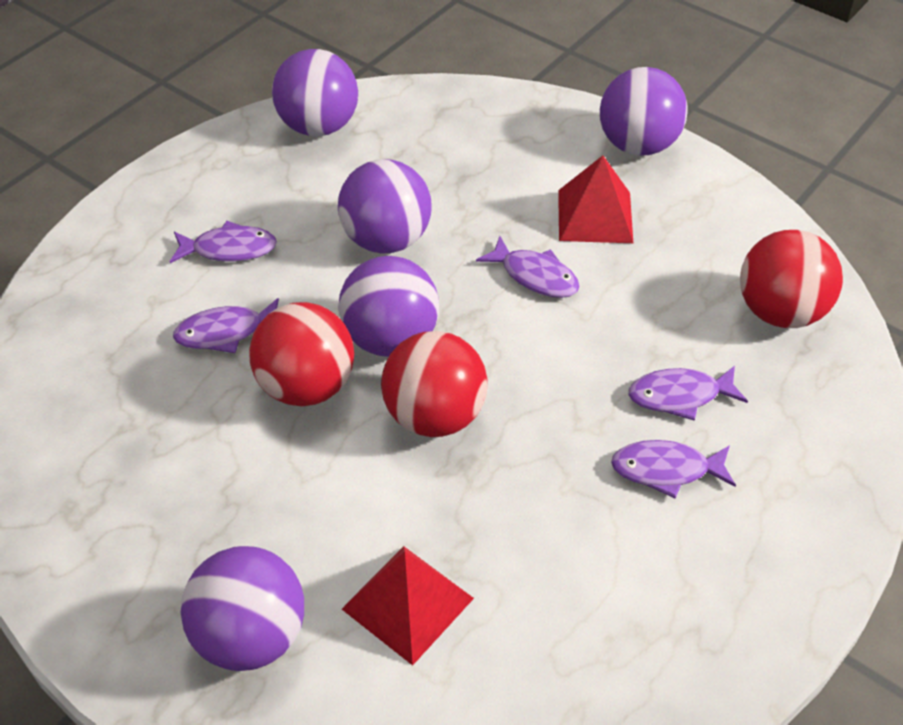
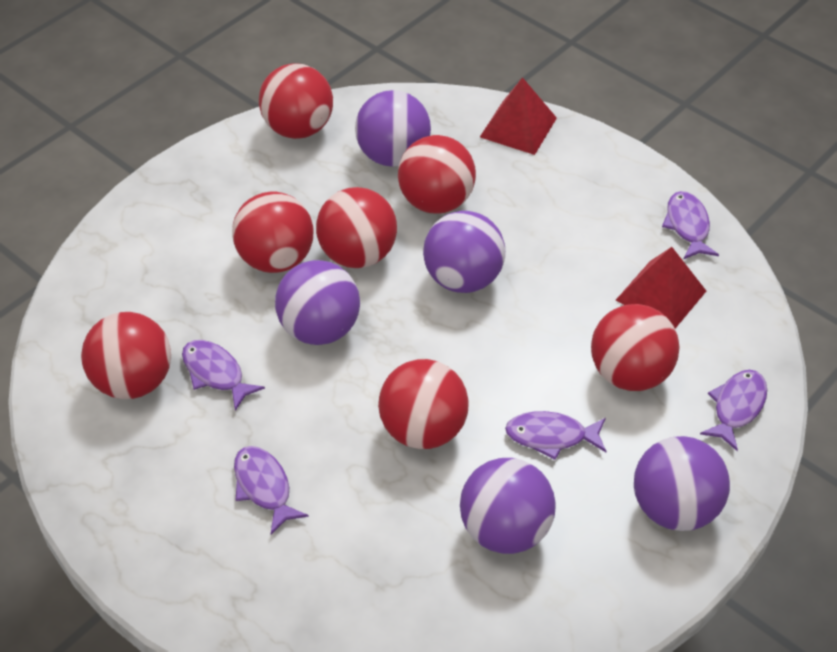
red ball: [249,302,354,406] [381,331,487,437] [740,230,843,328] = 3 -> [81,312,171,399] [232,192,314,273] [259,63,333,139] [316,187,397,268] [378,359,469,449] [398,135,476,214] [591,304,680,391] = 7

